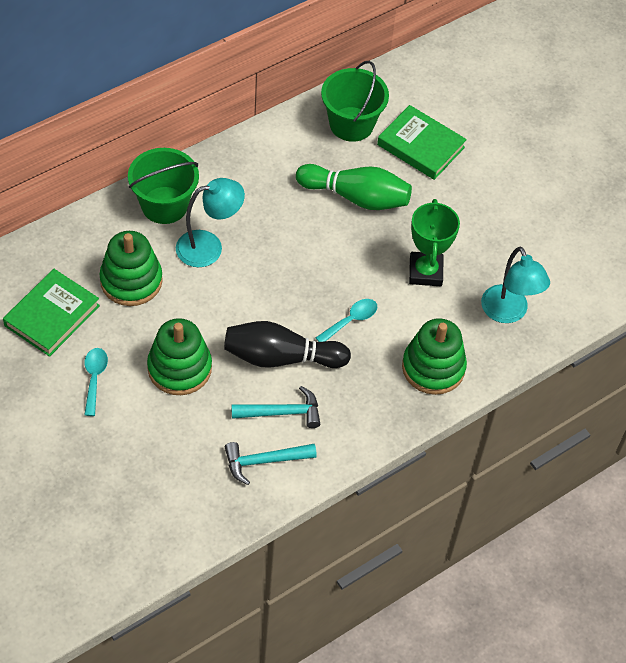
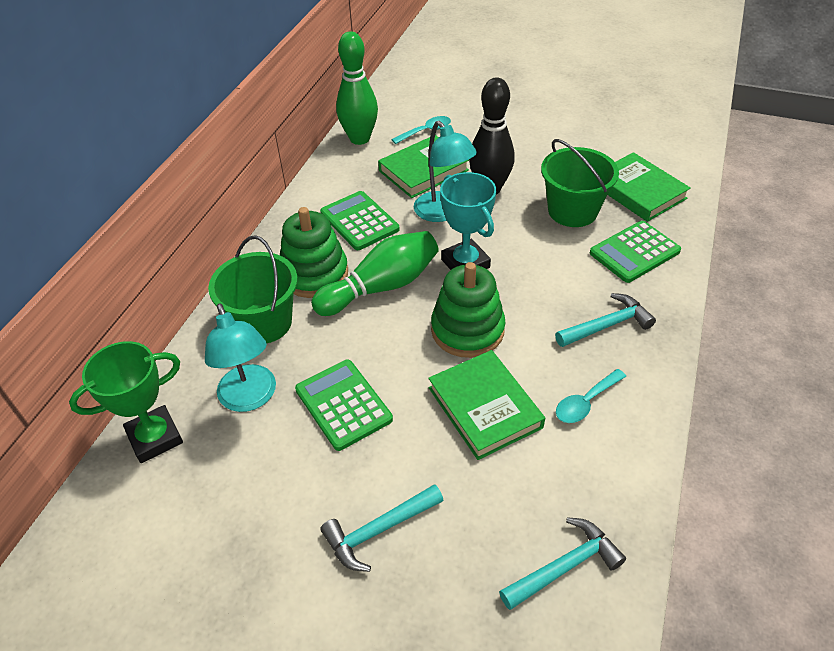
green book: [3,269,100,357] [377,105,467,180] = 2 -> [378,135,469,198] [428,350,545,460] [608,152,691,222] = 3
green bowling pin: [296,164,412,210] = 1 -> [311,231,439,316] [336,31,378,145] = 2
green calculator: none = 0 -> [295,360,393,451] [320,191,400,250] [590,221,681,283] = 3
green stacking toy: [99,231,163,306] [147,318,212,395] [402,318,467,395] = 3 -> [280,207,348,298] [431,262,505,358] = 2
turquoise hammer: [225,442,317,485] [231,386,320,428] = 2 -> [320,484,443,572] [499,517,626,610] [555,293,656,347] = 3
turquoise trophy: none = 0 -> [440,172,496,270] = 1

